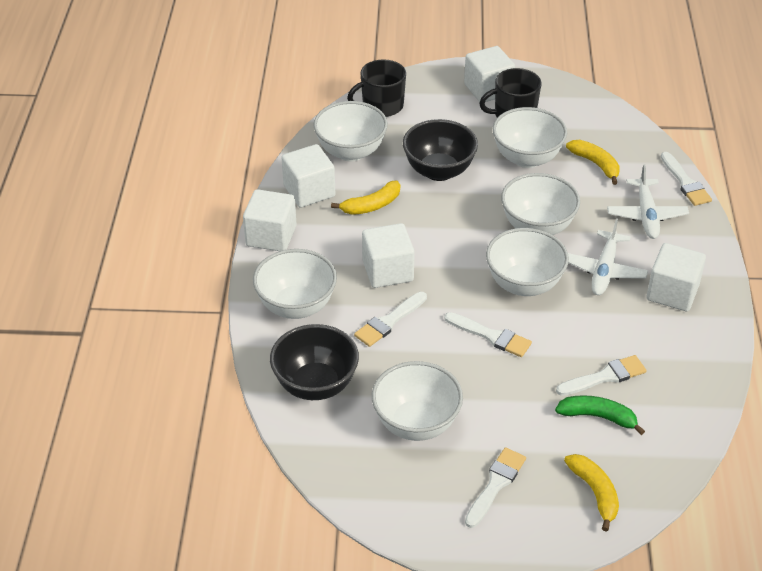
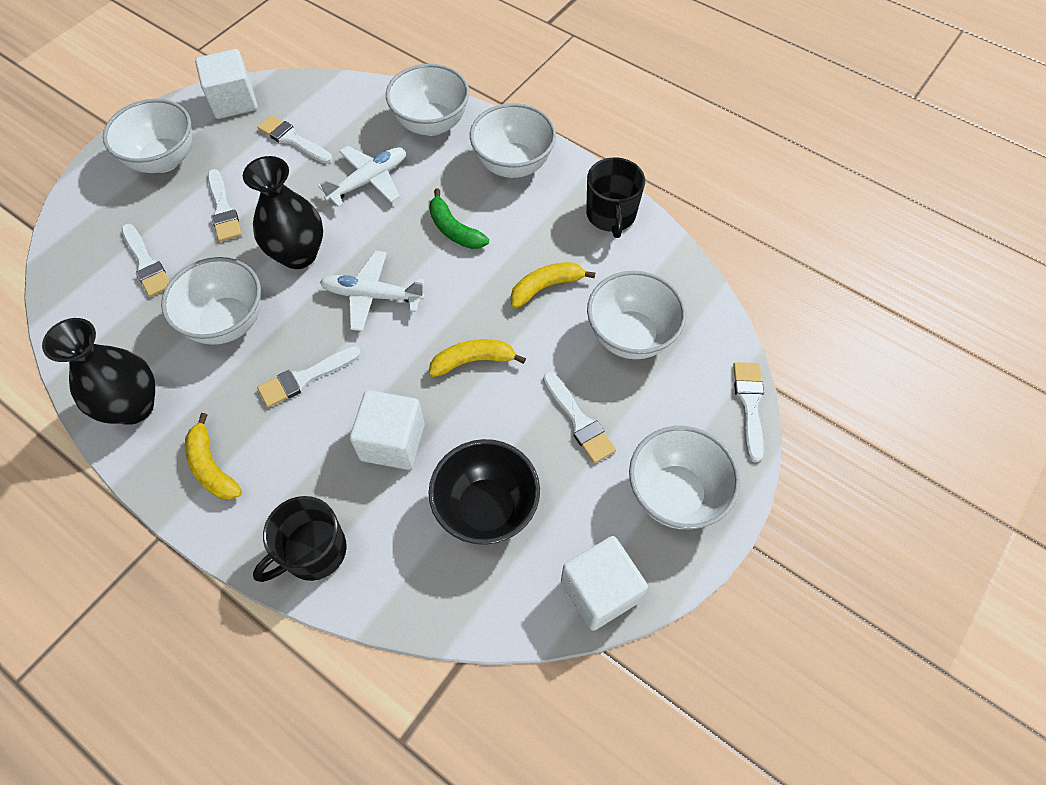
black bowl: [270,324,359,400] [403,119,478,181] = 2 -> [429,439,540,545] = 1
black vase: none = 0 -> [42,318,155,425] [243,156,323,269] = 2
white brush: [354,292,427,347] [444,312,532,357] [465,447,526,528] [556,355,647,396] [661,152,712,206] = 5 -> [122,224,170,297] [208,169,242,242] [257,115,333,164] [257,346,361,408] [543,372,616,463] [733,362,764,462] = 6
white cube: [243,189,297,251] [281,144,335,208] [362,223,415,288] [464,46,515,102] [647,243,706,311] = 5 -> [195,49,258,119] [350,390,425,470] [561,536,648,631] = 3

